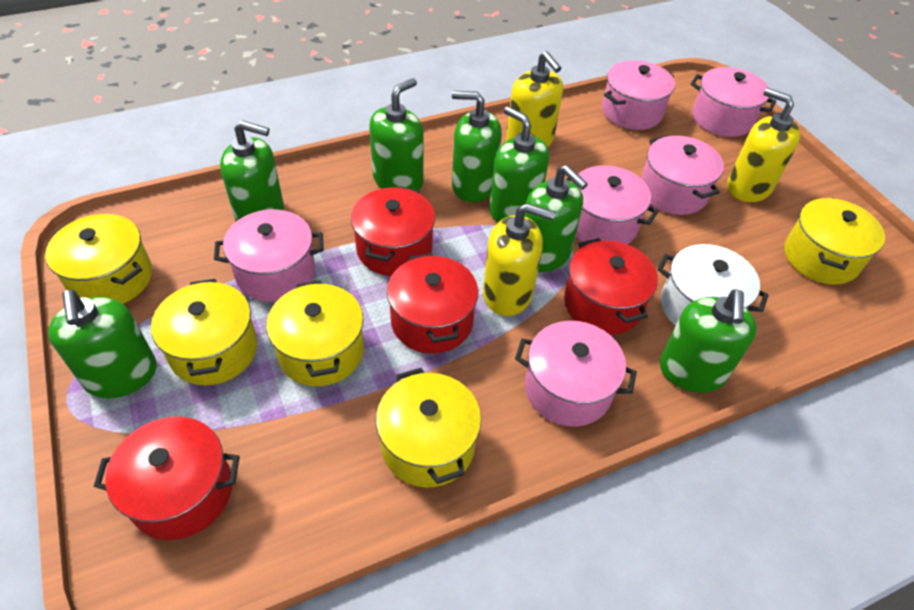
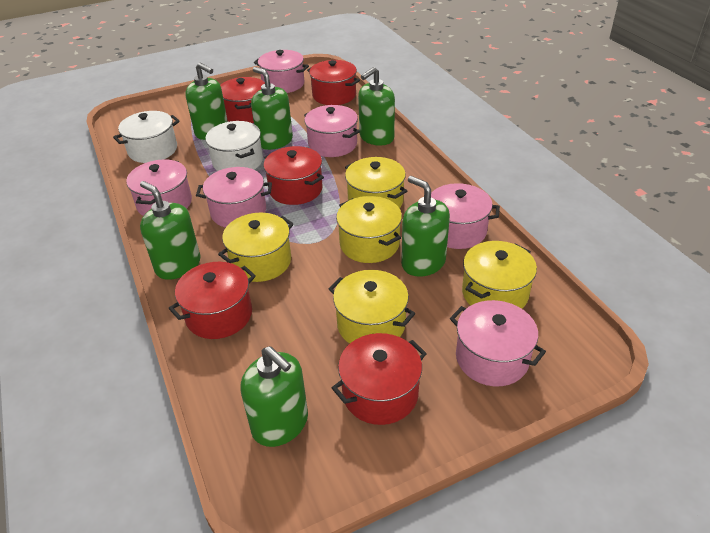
green soap dispenser: [48,290,157,398] [220,121,284,221] [369,78,424,191] [452,91,502,202] [489,106,549,223] [525,165,588,272] [660,289,757,393] = 7 -> [140,181,200,280] [185,62,228,140] [241,346,308,447] [251,67,293,150] [358,67,395,146] [401,176,450,277] = 6
red pot: [94,416,240,540] [351,186,435,276] [387,253,478,354] [564,238,658,335] = 4 -> [169,262,256,339] [220,77,265,123] [263,146,324,205] [307,60,360,105] [332,333,427,425] = 5
white pot: [657,244,769,326] = 1 -> [113,111,180,163] [205,121,263,171] = 2
yellow soap dispenser: [483,203,555,316] [506,51,563,147] [727,88,800,202] = 3 -> none = 0

